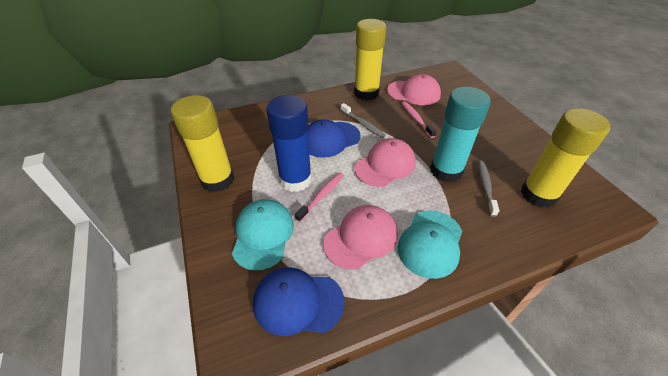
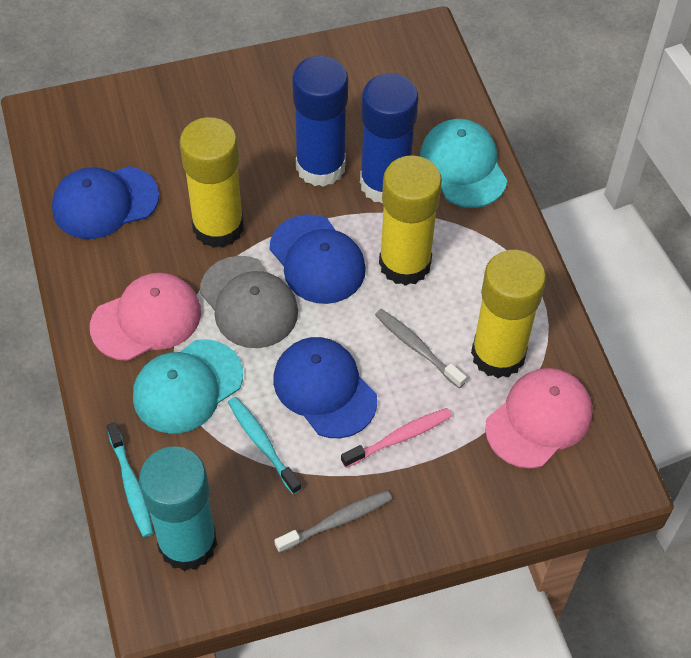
blue cap: [253,267,345,336] [308,120,361,158] = 2 -> [52,166,159,239] [270,214,366,304] [273,337,377,438] = 3
blue glue stick: [266,95,312,192] = 1 -> [292,56,348,187] [360,73,418,204] = 2
grey cap: none = 0 -> [200,256,298,348] = 1
pink cap: [323,205,398,270] [354,138,416,187] [387,74,441,105] = 3 -> [90,273,201,361] [485,368,593,469] = 2
pink toothbrush: [295,172,344,222] [402,101,436,138] = 2 -> [341,408,452,468] = 1
turquoise toothbrush: none = 0 -> [107,422,153,537] [228,397,302,494] = 2

